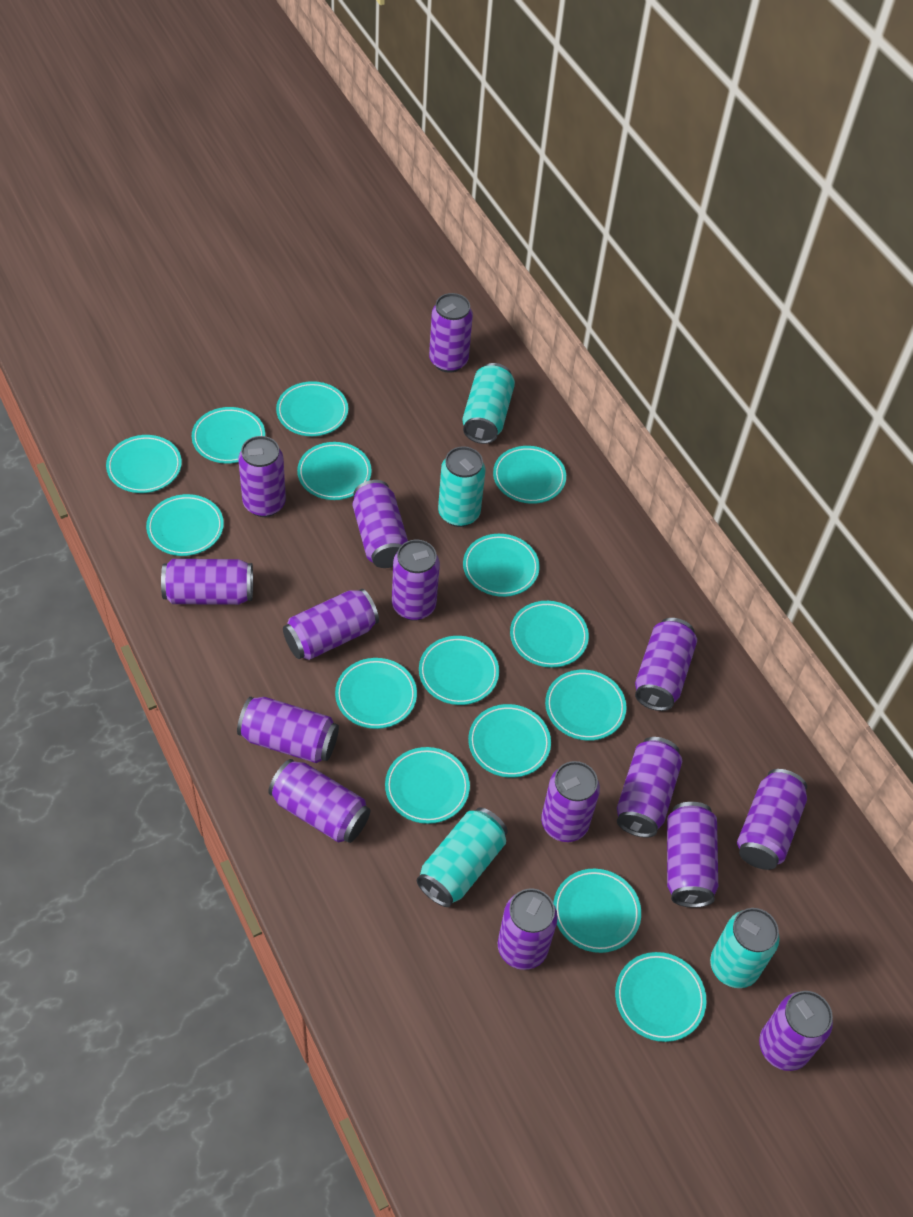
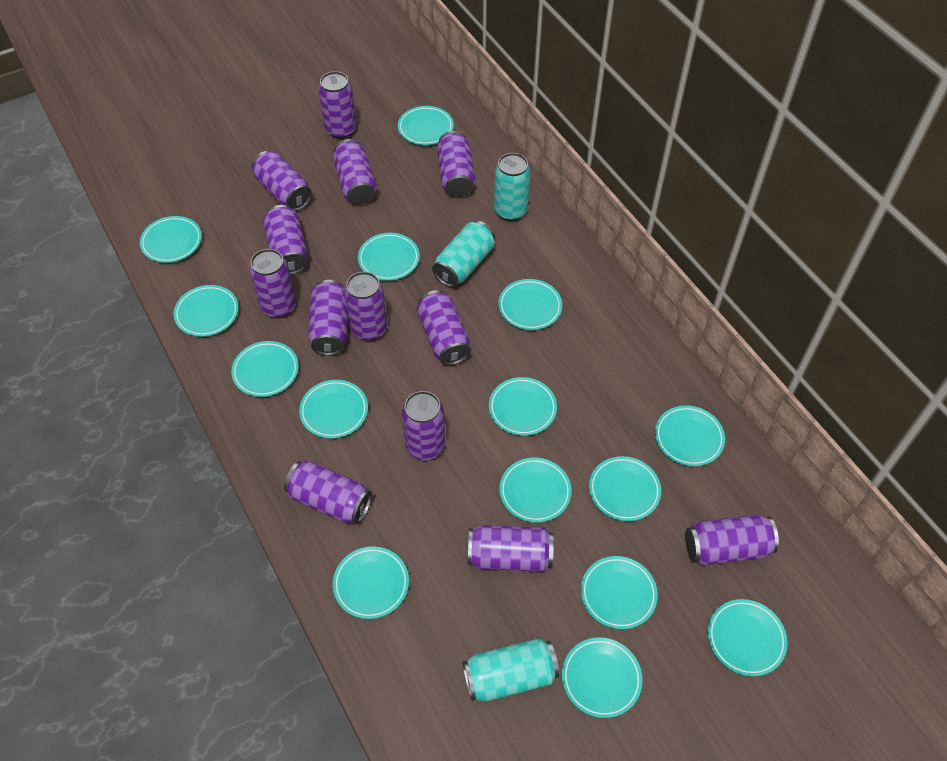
purple can: [161,559,253,605] [237,696,339,763] [238,436,286,517] [268,759,370,843] [283,589,379,660] [353,480,408,568] [392,540,440,621] [429,293,473,373] [497,888,558,970] [541,761,600,842] [617,737,682,838] [635,618,697,711] [667,802,718,908] [737,769,807,870] [759,991,833,1071] = 15 -> [249,249,296,318] [252,151,312,211] [263,205,308,275] [284,460,372,524] [309,280,348,356] [318,71,357,139] [333,139,377,205] [344,272,387,341] [402,391,445,460] [417,290,471,365] [437,131,476,197] [468,525,554,572] [686,515,779,565] = 13
turquoise can: [417,808,508,907] [438,446,486,527] [462,363,515,444] [710,908,779,988] = 4 -> [432,221,495,287] [463,638,559,702] [494,153,531,221] = 3

